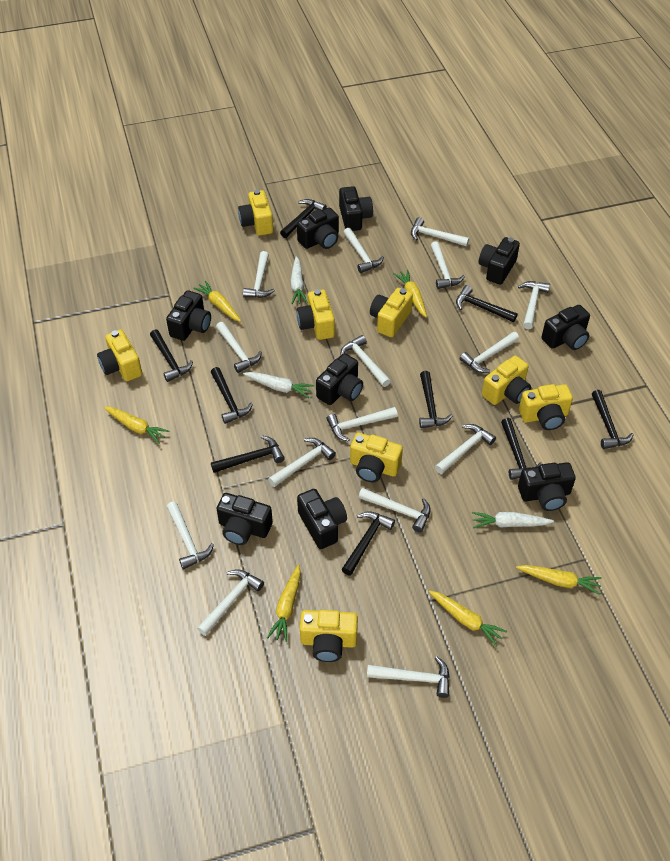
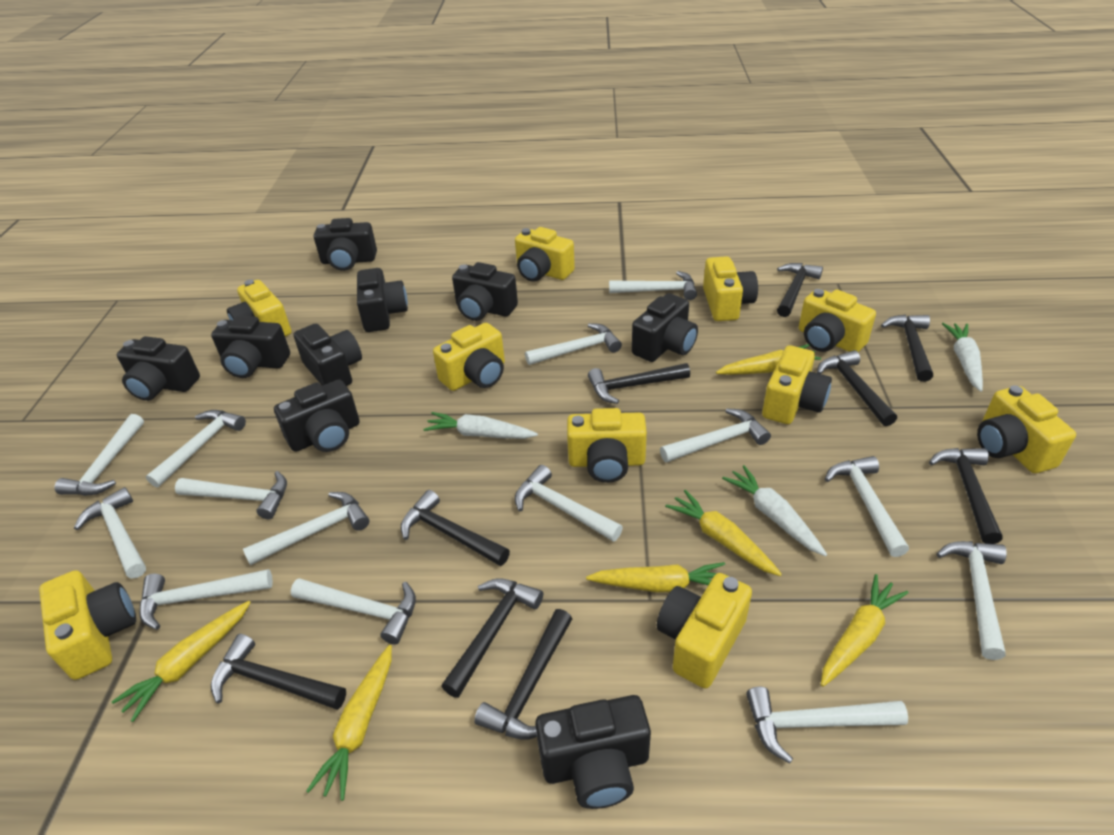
white hammer: [167,502,214,570] [197,569,264,636] [216,322,262,373] [243,251,275,298] [268,438,336,487] [326,407,398,442] [340,335,391,387] [343,228,384,273] [359,488,431,533] [367,656,450,698] [411,217,469,247] [430,241,465,289] [435,424,496,474] [460,332,519,373] [518,281,550,329] = 15 -> [55,414,144,496] [74,487,146,578] [140,569,273,630] [146,410,246,488] [175,471,287,519] [243,492,369,565] [291,578,416,645] [515,465,623,542] [525,323,622,365] [609,271,697,300] [660,408,771,462] [746,687,908,764] [825,456,909,557] [937,541,1007,660] = 14
yellow camera: [97,330,142,381] [238,190,273,236] [297,289,335,340] [300,610,358,662] [350,433,403,482] [370,288,413,337] [482,356,531,405] [519,384,573,430] = 8 -> [39,570,136,680] [227,280,291,337] [433,323,505,391] [515,227,575,282] [567,408,647,483] [657,573,752,689] [703,256,758,321] [762,345,832,424] [799,289,876,352] [977,385,1076,473] = 10

